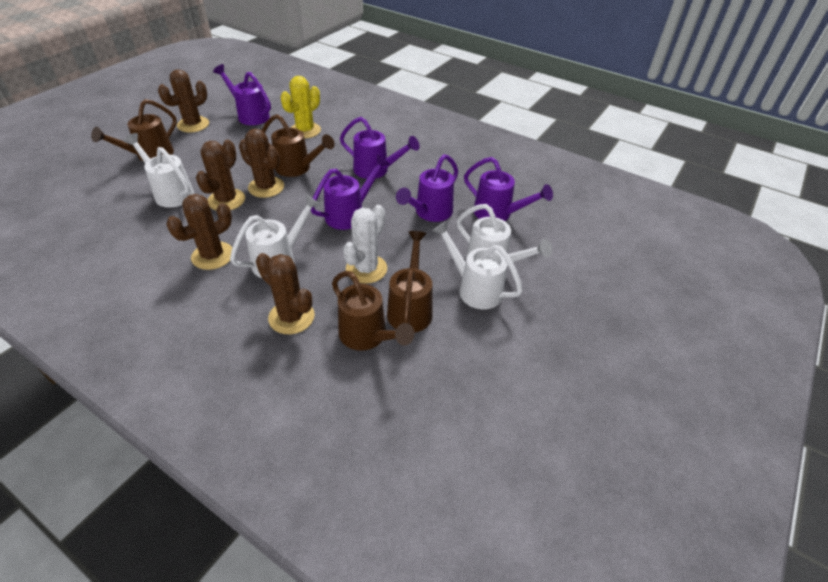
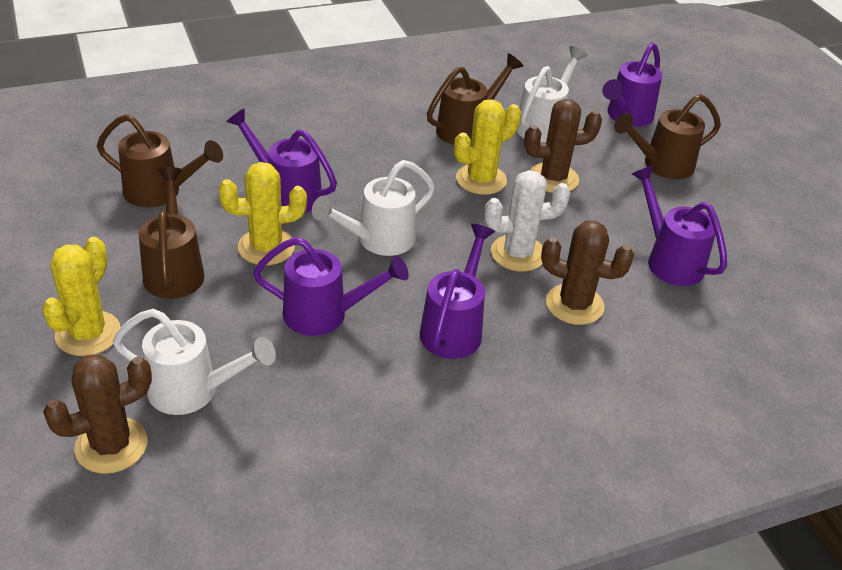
brown cactus: [158,69,209,133] [166,194,232,270] [196,140,245,210] [239,129,284,198] [256,253,315,334] = 5 -> [43,354,152,474] [524,99,602,193] [541,220,634,325] = 3
white watering can: [123,133,194,208] [230,195,321,279] [432,221,523,309] [457,204,552,263] = 4 -> [113,309,276,415] [312,160,435,256] [517,46,587,143] = 3
yellow cactus: [280,76,321,139] = 1 -> [42,237,121,356] [219,162,307,265] [454,99,521,195] = 3

